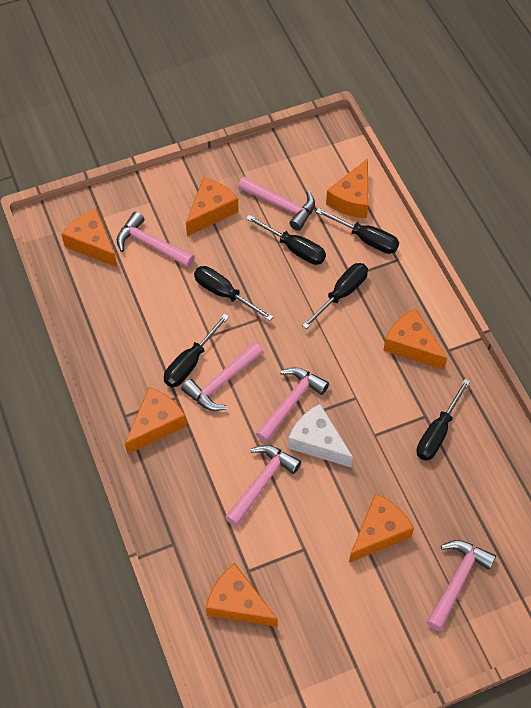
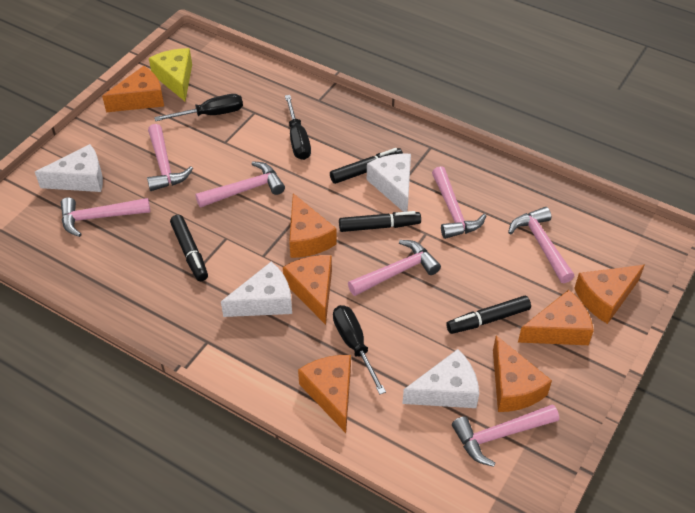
black marker: none = 0 -> [170,215,208,281] [330,148,403,184] [339,211,421,232] [446,296,531,334] = 4
black screwdriver: [164,314,229,387] [194,266,273,321] [246,215,326,265] [302,263,368,329] [316,208,399,254] [417,379,470,461] = 6 -> [154,94,243,121] [285,95,311,160] [333,305,386,394] = 3
pink hammer: [117,212,195,267] [181,342,263,411] [225,445,301,527] [238,177,315,231] [256,367,329,443] [426,540,496,631] = 6 -> [61,197,150,237] [147,124,193,191] [195,161,285,208] [348,240,441,296] [432,166,486,239] [452,404,559,467] [508,207,574,283] = 7
white cheese: [288,404,353,467] = 1 -> [35,144,103,192] [221,262,292,317] [367,154,411,212] [402,349,479,408] = 4
yellow cheese: none = 0 -> [149,48,192,101] = 1

